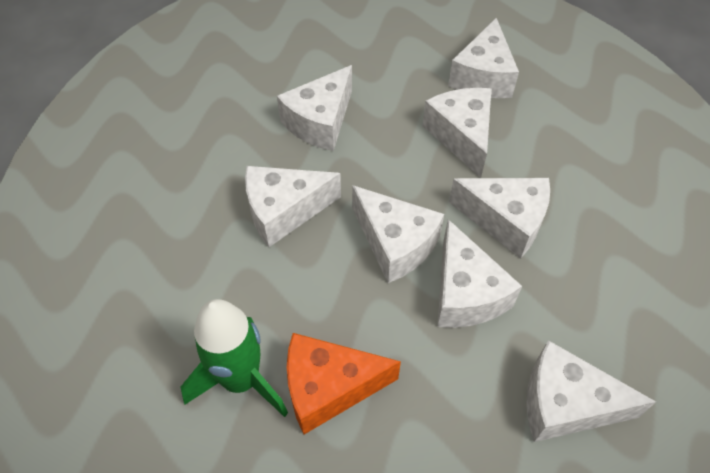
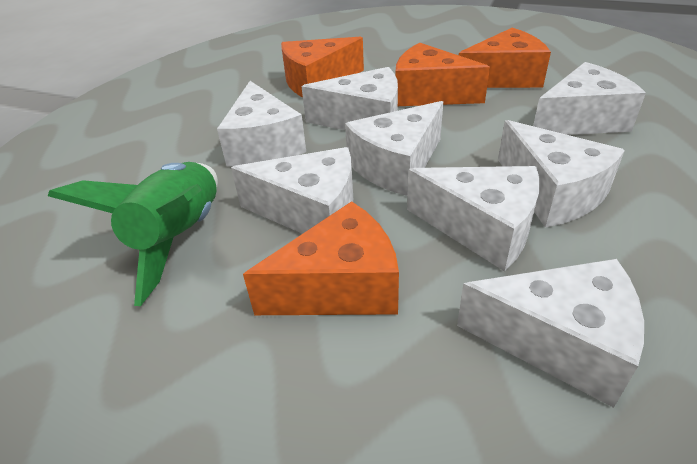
orange cheese: [287,333,401,434] = 1 -> [243,201,399,315] [281,37,364,97] [395,43,490,106] [459,28,551,88] = 4

